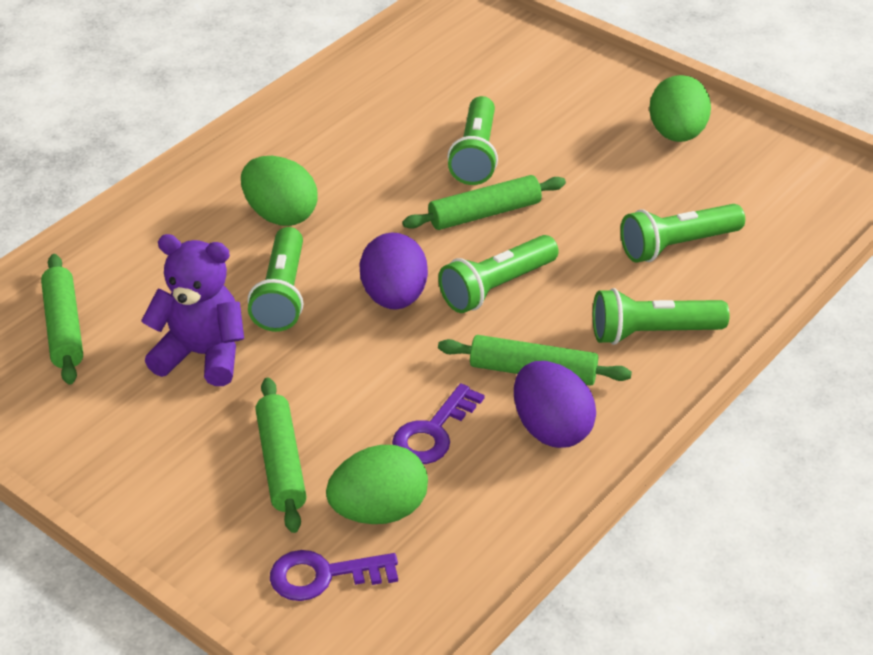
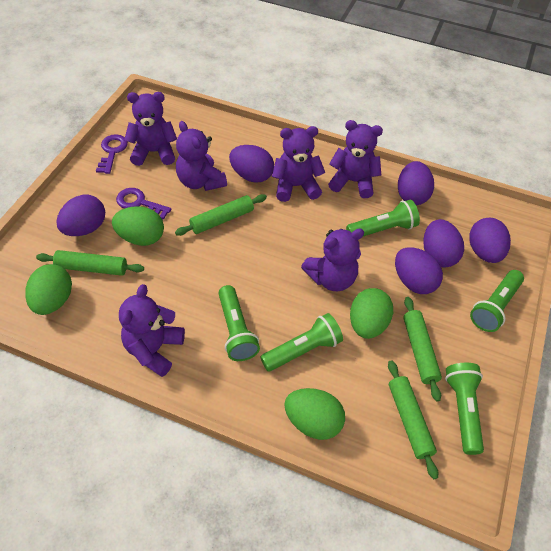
green egg: [241,156,318,226] [326,445,428,524] [650,75,711,142] = 3 -> [25,264,72,315] [112,206,164,246] [284,388,345,440] [350,288,393,339] = 4
purple egg: [360,233,428,310] [514,361,596,448] = 2 -> [56,195,105,236] [229,145,274,183] [395,247,443,294] [398,161,434,205] [423,219,464,267] [469,218,511,263] = 6
purple teddy bear: [141,234,244,386] = 1 -> [119,284,185,377] [124,92,177,166] [176,121,227,191] [272,126,325,202] [301,228,364,291] [328,120,383,198] = 6

